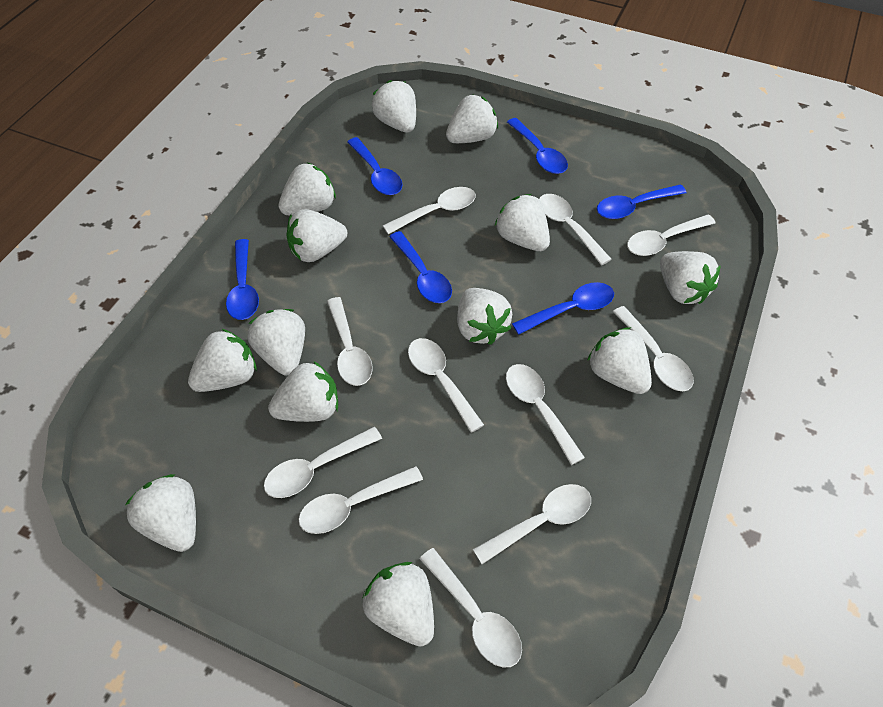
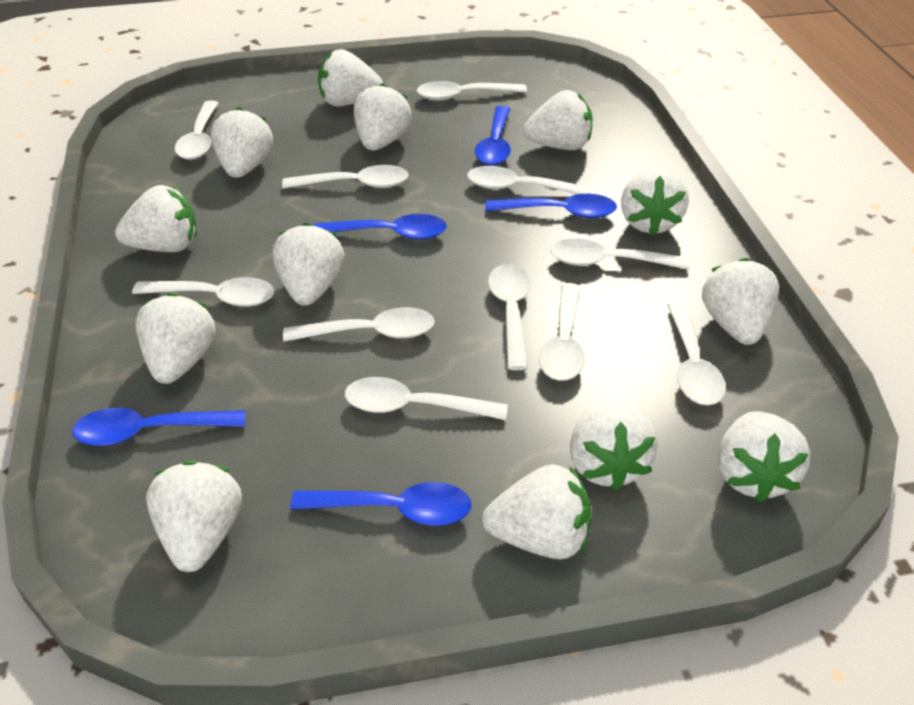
blue spoon: [226,239,259,320] [348,137,403,195] [389,231,452,303] [507,118,568,174] [512,282,614,335] [597,184,687,219] = 6 -> [72,408,245,446] [290,482,472,526] [313,214,447,240] [475,106,511,165] [485,194,617,218] = 5

